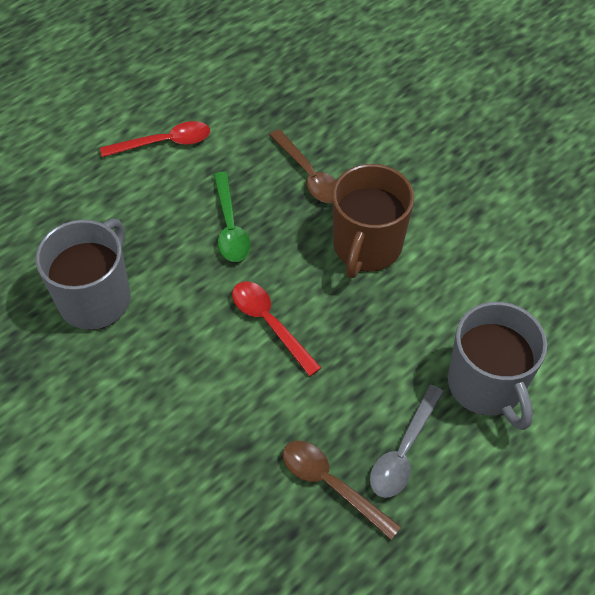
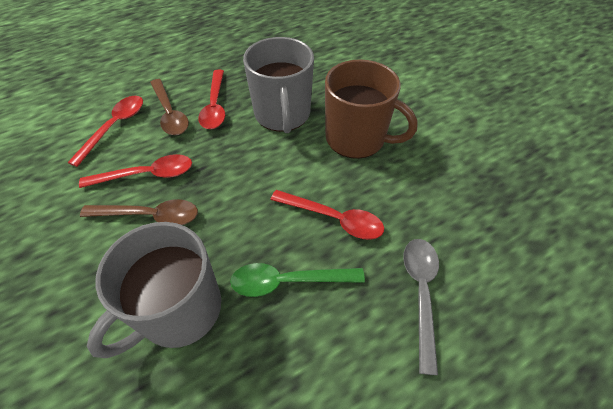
red spoon: [100,121,210,157] [232,282,321,376] = 2 -> [68,96,143,167] [79,154,192,188] [198,70,225,129] [271,190,384,240] = 4

